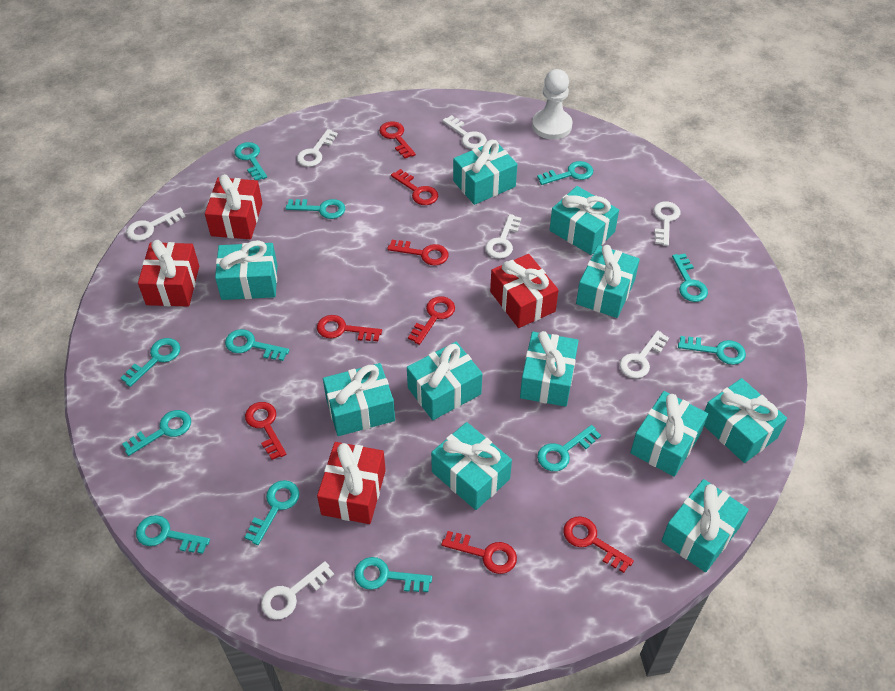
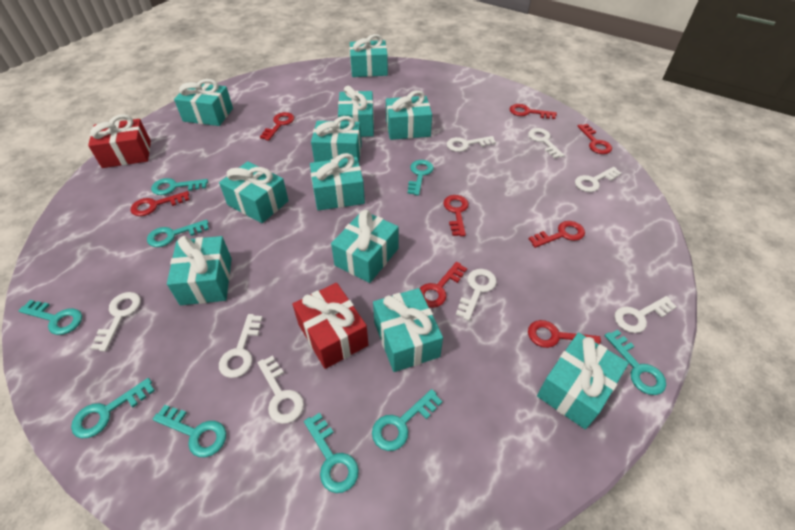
red gift: [138,240,199,306] [205,174,262,239] [317,442,386,524] [490,254,559,328] = 4 -> [88,114,151,168] [293,283,368,369] = 2
turquoise key: [121,338,180,387] [122,410,191,456] [136,515,210,554] [225,329,290,361] [234,142,267,180] [244,480,299,545] [286,199,345,219] [354,557,432,592] [537,161,593,185] [537,425,601,471] [672,254,708,302] [678,336,746,365] = 12 -> [18,300,82,335] [71,378,155,439] [147,220,209,247] [151,178,208,195] [153,405,226,457] [304,413,359,493] [372,389,442,451] [408,160,434,196] [604,330,666,395] = 9
white key: [126,208,186,241] [261,561,334,619] [297,129,338,167] [442,115,487,149] [485,214,521,259] [619,330,669,378] [654,201,680,246] = 7 -> [91,292,141,352] [219,314,263,378] [257,355,304,424] [447,136,496,152] [456,269,497,321] [528,128,564,159] [575,167,622,192] [615,296,677,333] = 8
white pawn: [532,69,573,140] = 1 -> none = 0

